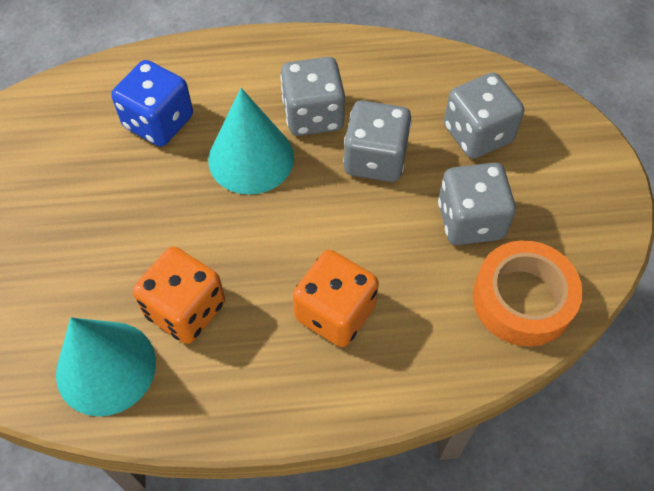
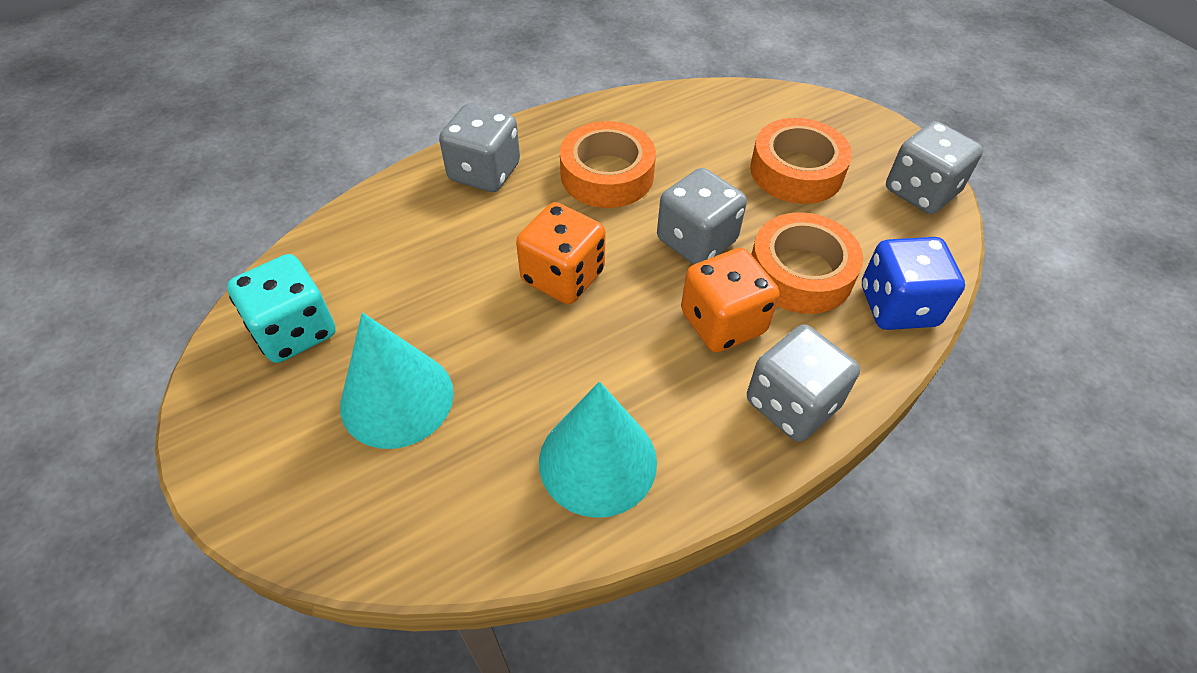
orange tape: [473,240,583,347] = 1 -> [560,121,656,208] [750,118,852,204] [751,212,863,314] = 3
turquoise dice: none = 0 -> [227,254,336,363] = 1

